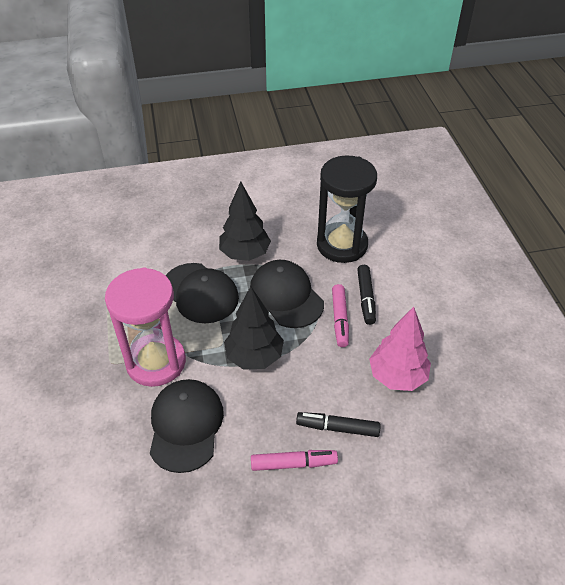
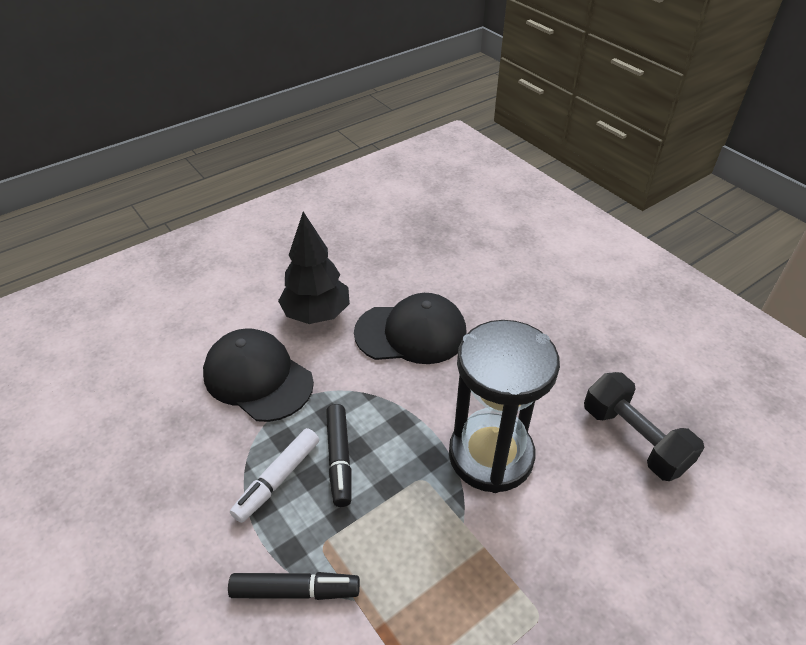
black cap: [150,379,224,473] [166,263,239,323] [250,260,324,328] = 3 -> [203,328,314,422] [354,293,467,364] = 2
black dumbbell: none = 0 -> [584,372,704,481] = 1
black tree: [219,181,271,261] [224,286,284,370] = 2 -> [278,212,350,324] = 1
pink hourglass: [105,268,186,387] = 1 -> none = 0
pink marker: [251,450,338,471] [332,284,349,347] = 2 -> none = 0
pink tree: [369,307,431,391] = 1 -> none = 0
white marker: none = 0 -> [230,428,319,523] = 1

